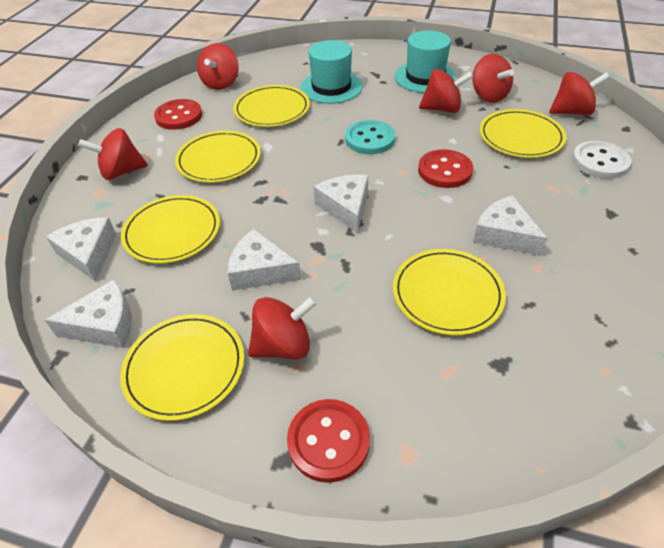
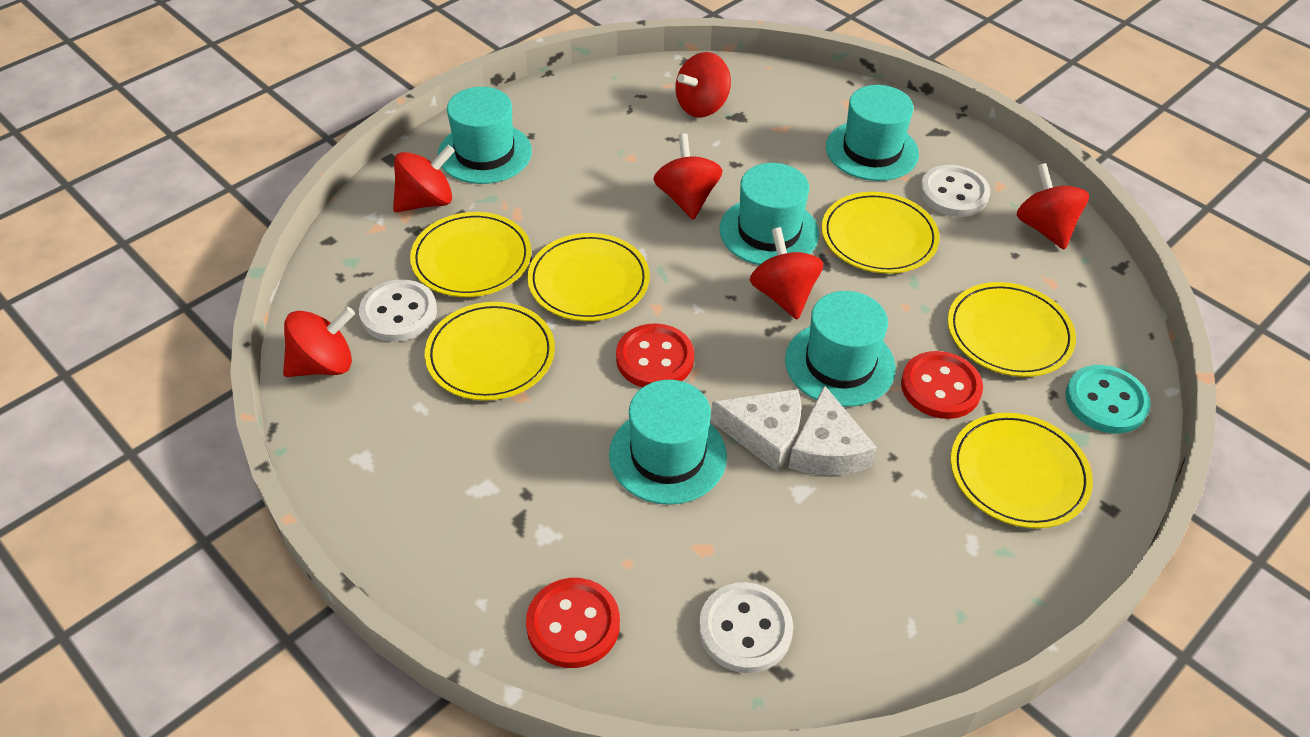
turquoise hat: [301,40,363,104] [395,30,456,93] = 2 -> [438,87,532,184] [609,380,727,505] [720,163,819,265] [785,291,896,407] [826,85,919,181] = 5
white button: [572,141,632,179] = 1 -> [359,279,437,342] [699,582,793,673] [920,165,990,217] = 3
white cheese: [45,279,132,348] [46,217,117,282] [228,229,301,290] [313,174,368,233] [473,195,548,256] = 5 -> [711,389,801,471] [788,385,877,476] = 2

